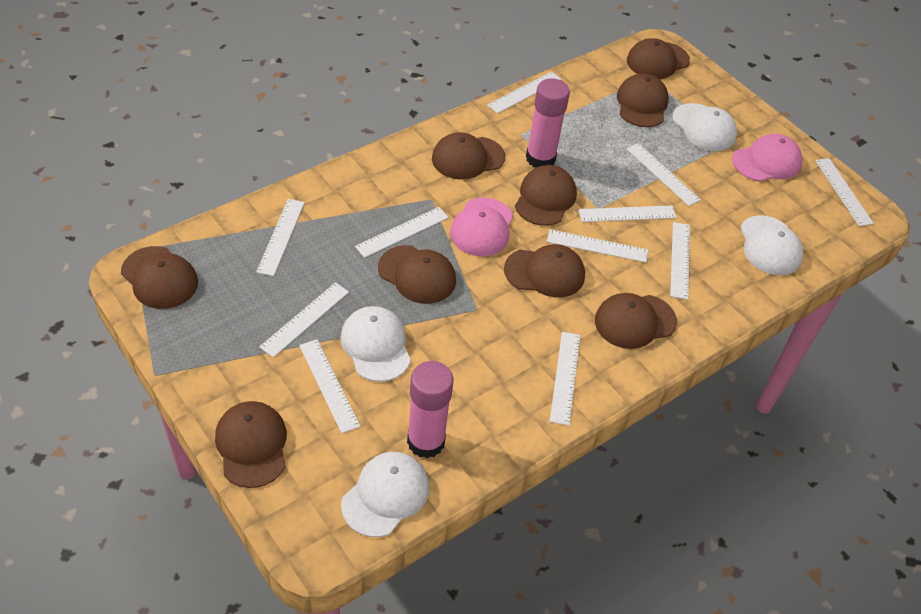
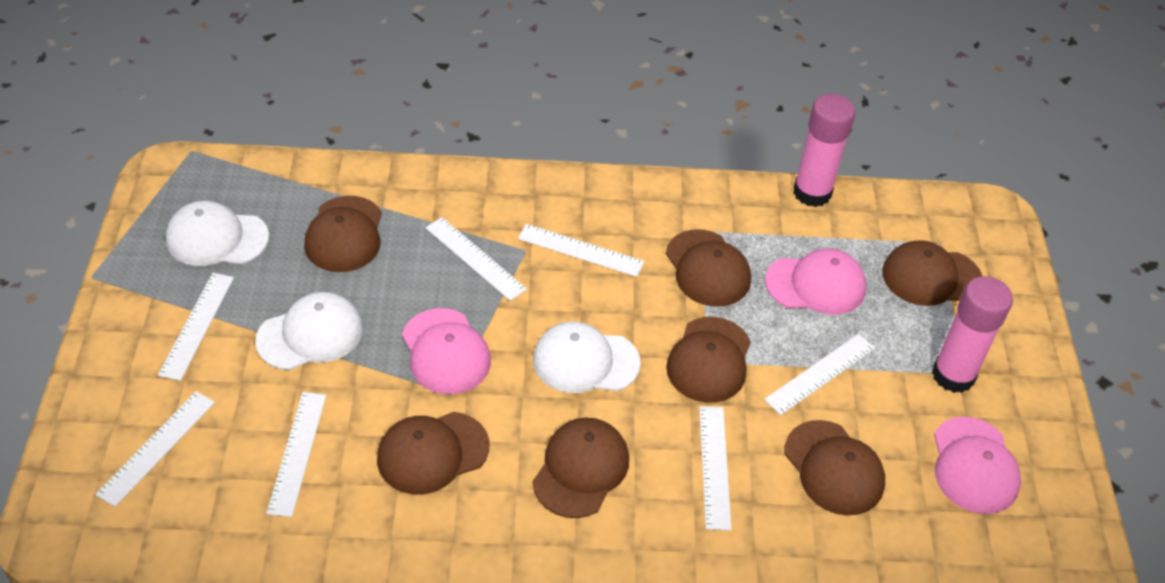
brown cap: [121,246,198,309] [215,401,287,488] [378,245,456,304] [432,132,505,180] [504,244,585,297] [515,165,577,226] [595,293,677,349] [617,73,669,127] [627,38,690,79] = 9 -> [304,196,382,272] [377,412,489,495] [533,418,629,518] [666,229,751,307] [666,317,751,403] [784,420,885,516] [882,240,982,306] = 7
pink cap: [450,198,513,256] [732,134,803,182] = 2 -> [402,308,491,394] [765,248,866,315] [934,417,1021,514] = 3
white cap: [340,306,411,382] [341,452,429,537] [672,103,737,151] [740,215,803,275] = 4 -> [166,201,269,266] [255,292,363,370] [533,322,641,393] = 3
white ruler: [256,199,305,276] [259,282,349,358] [299,339,361,433] [355,207,449,258] [487,71,562,114] [547,229,648,263] [550,332,580,426] [578,205,677,222] [627,143,701,206] [670,222,690,300] [815,158,874,226] = 11 -> [95,391,215,507] [158,273,234,381] [266,392,326,517] [426,217,527,301] [518,224,644,277] [699,406,731,530] [764,334,875,415] = 7

